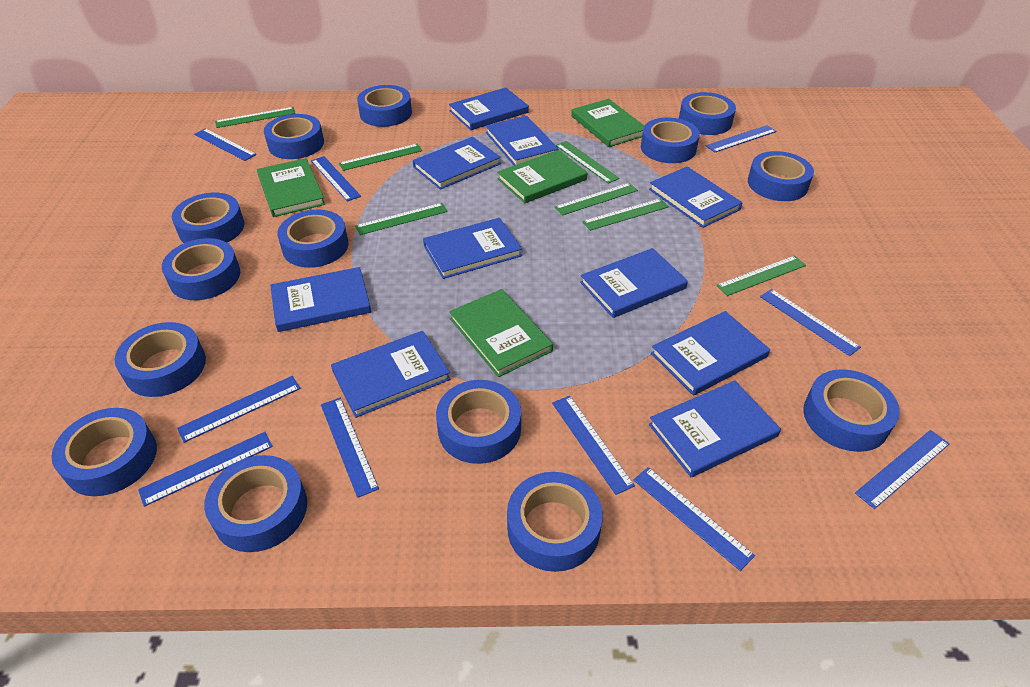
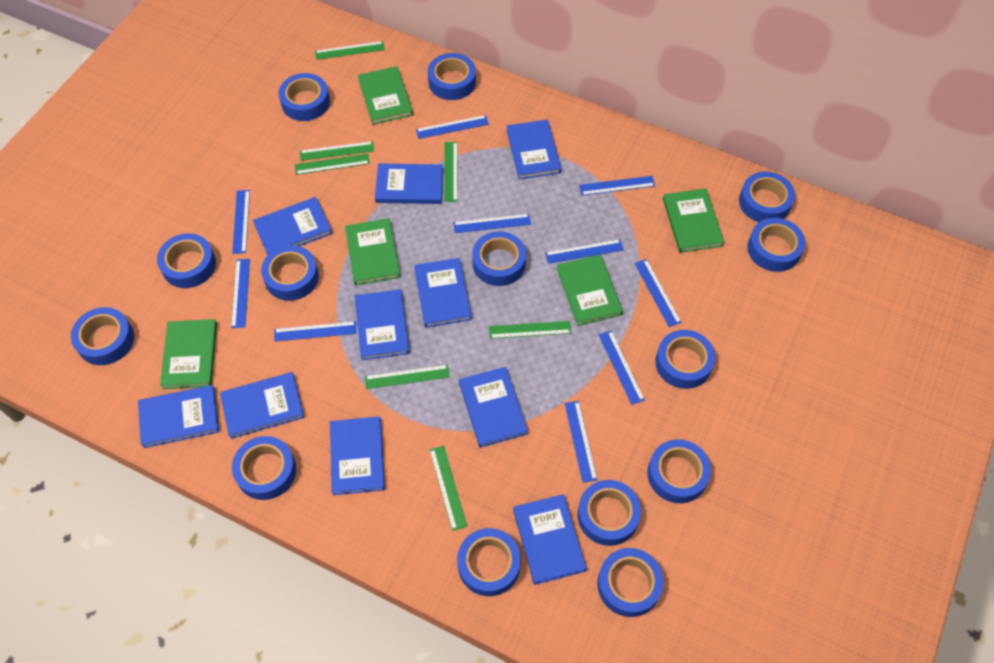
green book: [257,158,325,217] [449,289,553,377] [497,150,588,203] [571,99,644,147] = 4 -> [160,319,217,389] [345,218,401,286] [358,66,413,125] [557,254,623,326] [663,189,724,253] = 5

